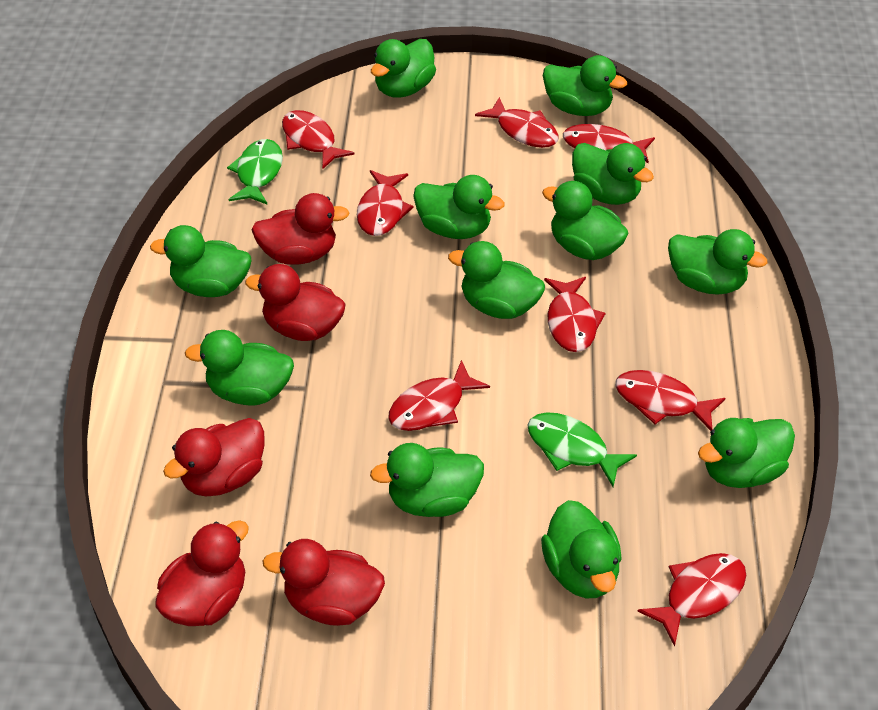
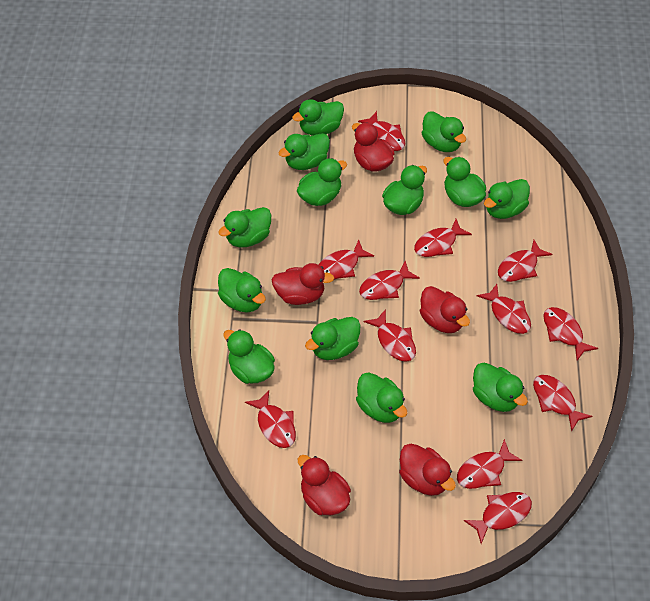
green duck: [150,225,251,297] [185,330,294,405] [370,443,484,517] [371,39,436,98] [413,175,505,239] [448,241,545,319] [541,500,622,599] [542,181,629,260] [543,55,627,116] [572,143,654,205] [668,229,767,295] [698,418,795,488] = 12 -> [218,207,271,247] [218,268,266,313] [223,329,275,384] [279,133,330,170] [292,99,344,136] [297,158,347,206] [305,317,361,360] [356,372,407,423] [382,165,427,215] [422,111,466,152] [443,157,486,207] [473,363,528,412] [484,179,530,219] = 13
green fish: [227,139,283,205] [527,412,637,487] = 2 -> none = 0
red fish: [282,110,354,170] [357,170,414,236] [388,360,490,431] [475,97,559,148] [544,277,606,352] [563,124,655,164] [615,370,725,431] [638,553,746,646] = 8 -> [245,390,296,448] [318,240,374,280] [358,111,405,151] [359,261,420,300] [364,309,416,362] [414,219,472,257] [457,439,522,489] [464,492,532,544] [477,284,531,334] [498,240,552,282] [533,375,592,432] [543,307,598,360] = 12

